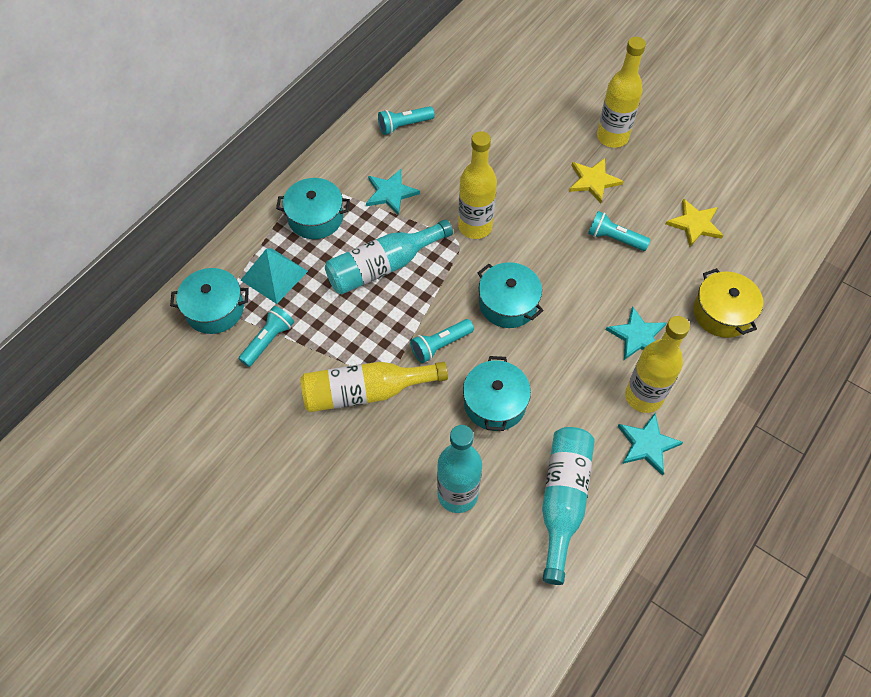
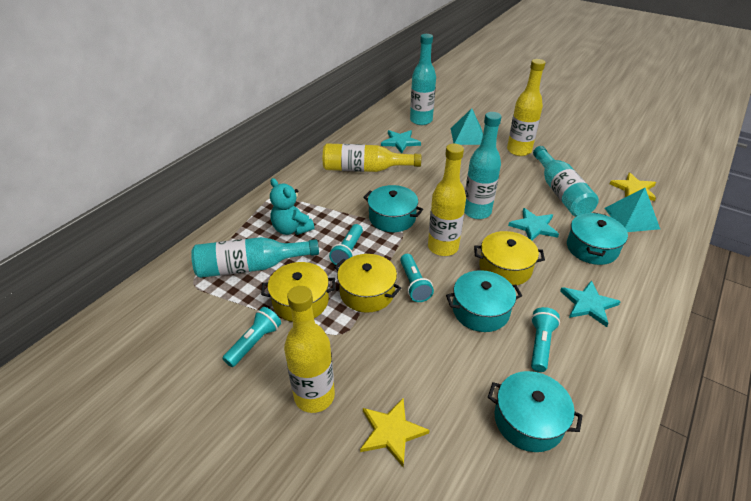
turquoise bottle: [325,219,453,294] [437,425,482,513] [542,427,595,585] = 3 -> [191,237,319,278] [410,34,436,125] [465,112,501,219] [533,146,599,217] = 4
turquoise pyramid: [241,248,308,304] = 1 -> [451,108,483,145] [605,188,660,232] = 2
turquoise teddy bear: none = 0 -> [270,178,315,235] = 1
yellow pot: [693,268,763,338] = 1 -> [261,262,336,322] [334,254,401,313] [474,231,545,285] = 3

